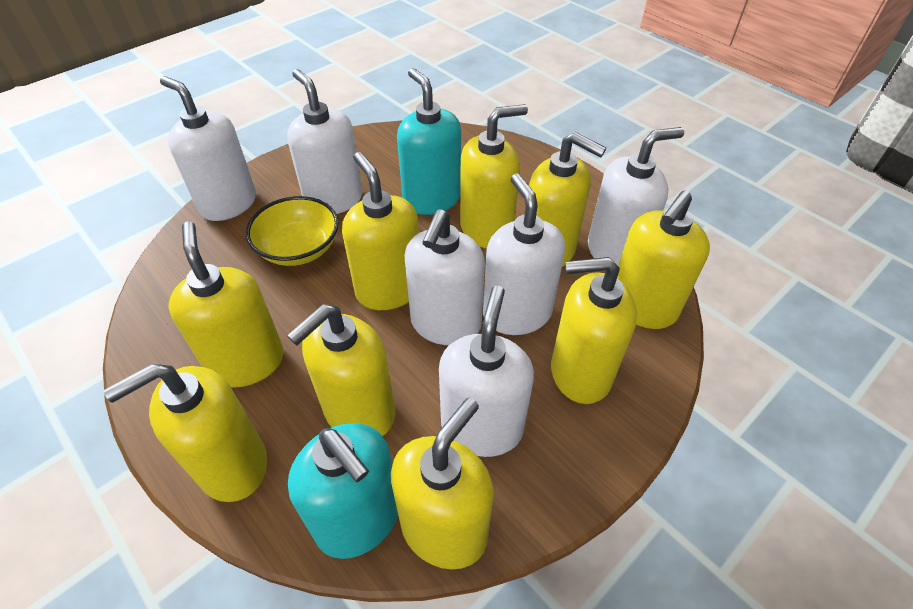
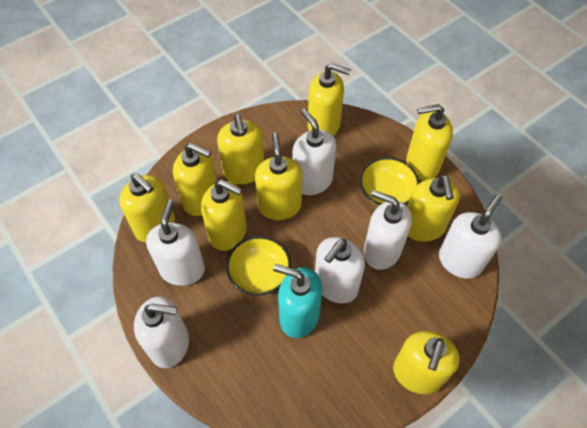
turquoise soap dispenser: [288,423,398,559] [397,68,461,215] = 2 -> [273,264,322,338] = 1
yellow bowl: [246,196,339,266] = 1 -> [226,236,291,296] [359,157,420,206] = 2

